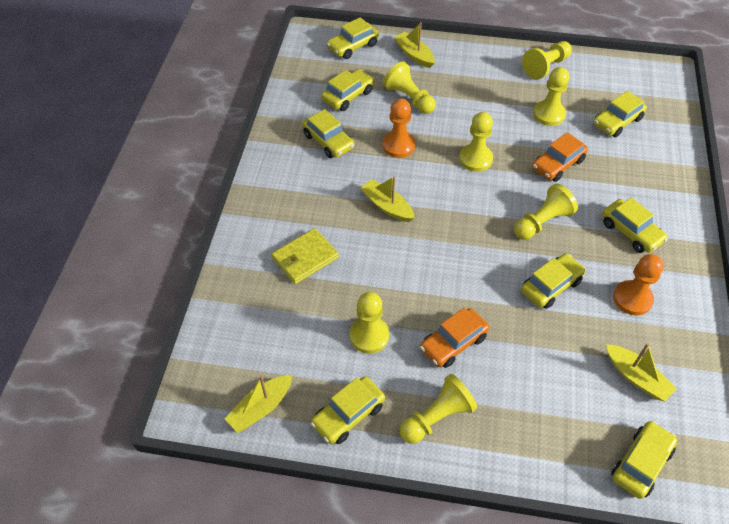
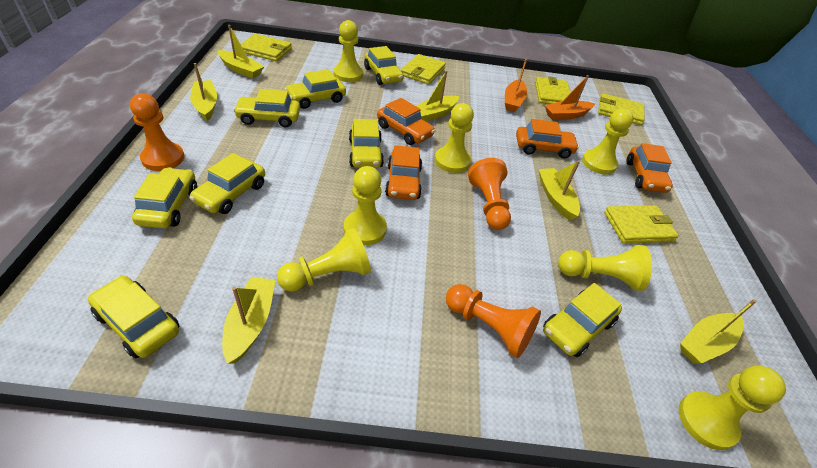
orange boat: none = 0 -> [505,59,527,112] [545,75,595,120] = 2
orange car: [420,307,489,368] [532,132,588,182] = 2 -> [377,98,435,145] [385,145,422,200] [516,119,579,159] [626,143,673,193] = 4
orange pawn: [382,98,415,158] [613,254,664,315] = 2 -> [130,94,185,171] [446,284,541,358] [468,158,511,230] = 3
yellow boat: [225,375,293,433] [360,176,415,222] [394,22,435,68] [606,343,677,401] = 4 -> [190,63,217,121] [218,25,264,79] [222,277,276,364] [416,70,459,121] [539,160,580,220] [680,299,757,363] = 6
yellow wallet: [271,228,339,284] = 1 -> [241,34,292,61] [401,54,446,85] [535,76,571,104] [598,93,645,125] [604,205,679,244] = 5

